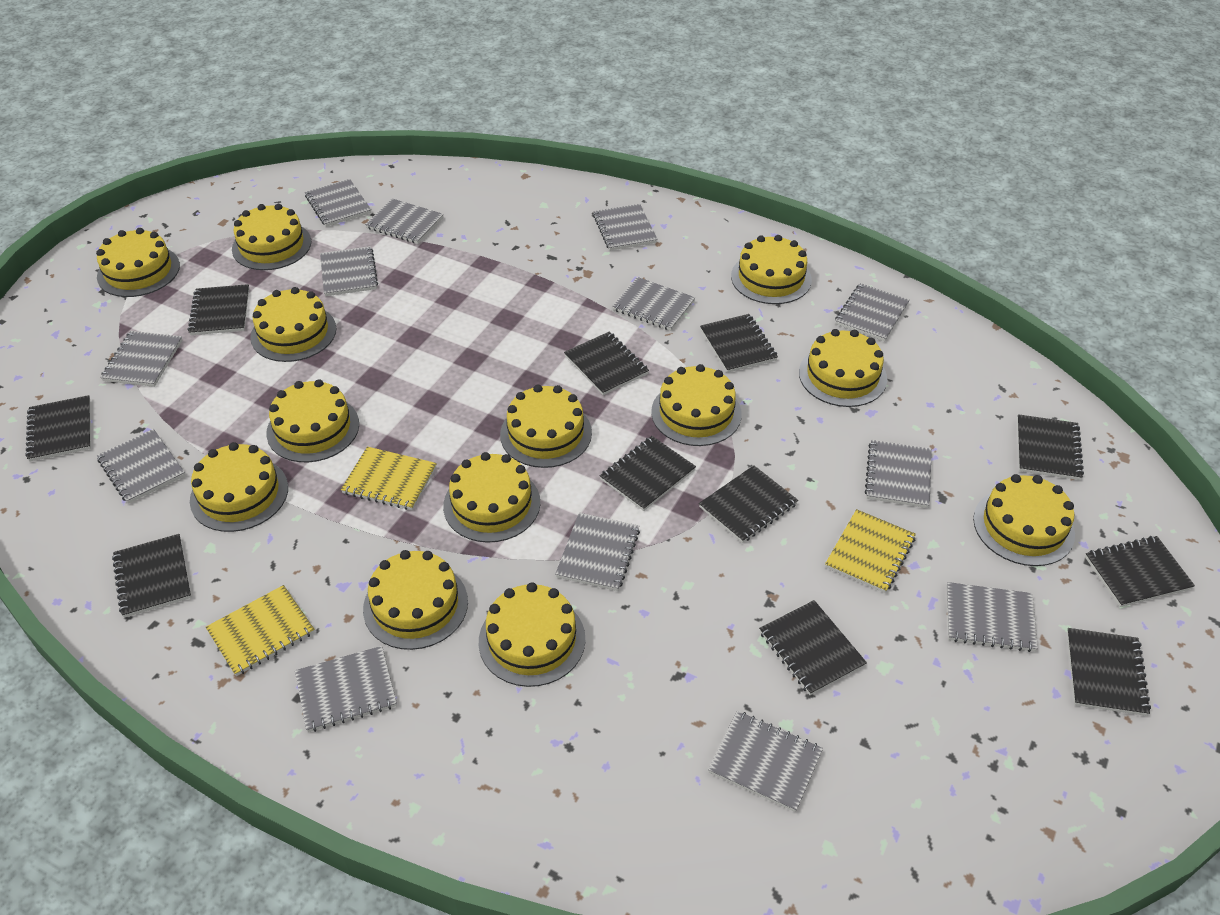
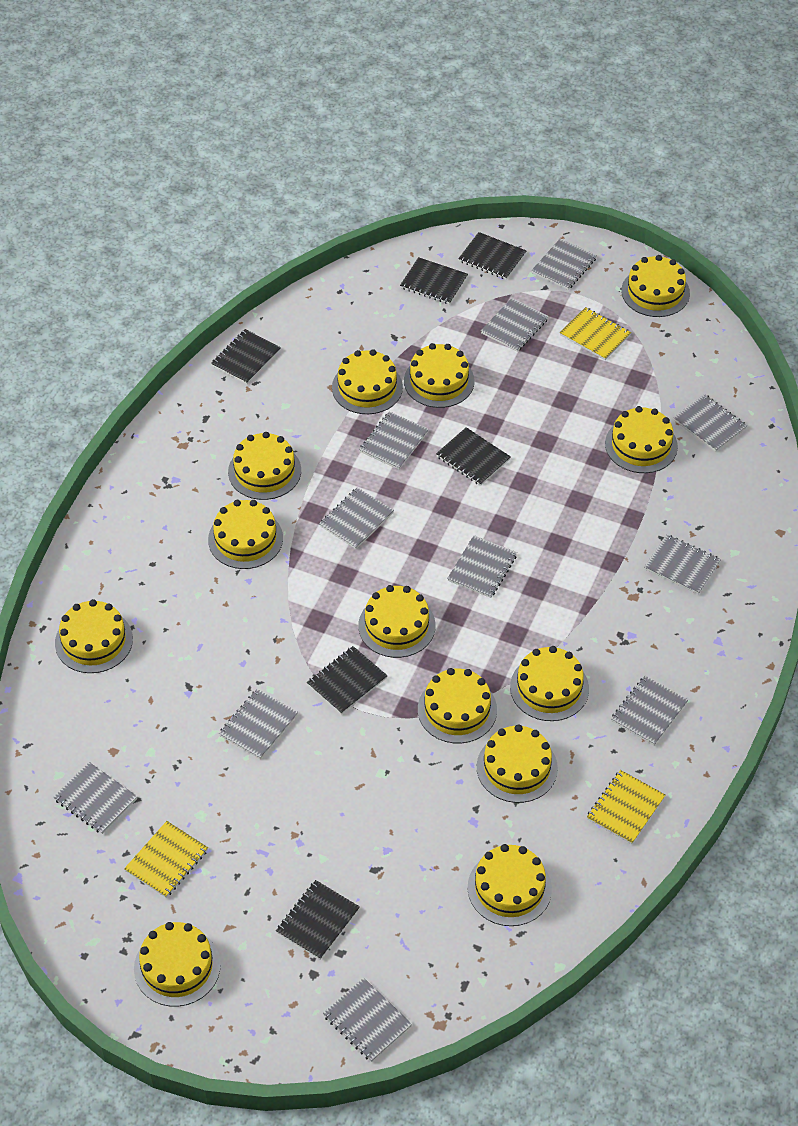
black notebook: [25,395,91,462] [112,534,191,618] [188,284,249,335] [564,332,649,395] [600,436,696,511] [699,465,798,543] [700,314,778,373] [759,600,867,695] [1017,414,1084,480] [1067,628,1151,716] [1085,536,1195,607] = 11 -> [211,329,281,384] [276,880,360,960] [307,646,388,714] [400,257,468,304] [436,427,511,486] [458,232,526,280] = 6
grey notebook: [97,429,185,504] [100,331,183,387] [295,646,397,732] [305,179,371,227] [320,246,378,296] [365,198,444,244] [555,513,640,591] [593,204,657,251] [612,277,695,331] [708,711,823,812] [835,283,910,341] [865,440,932,508] [946,582,1038,652] = 13 -> [53,762,138,834] [219,689,298,759] [319,487,394,549] [323,978,412,1062] [359,411,429,470] [447,535,517,598] [481,298,549,352] [532,238,597,290] [611,676,688,746] [644,534,721,594] [673,394,747,452] = 11

